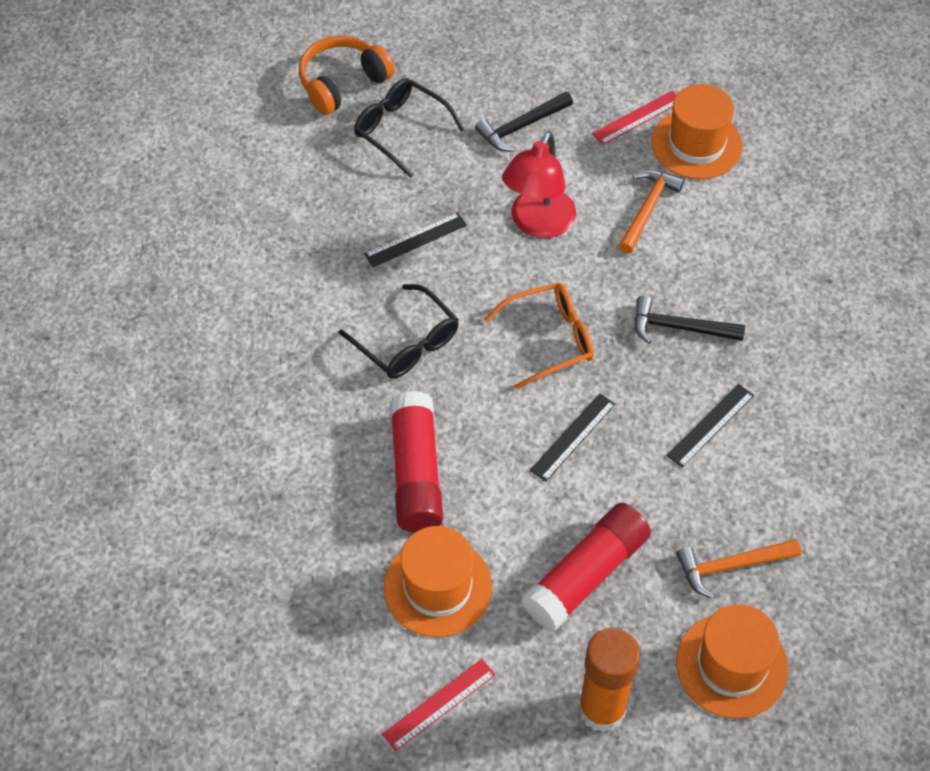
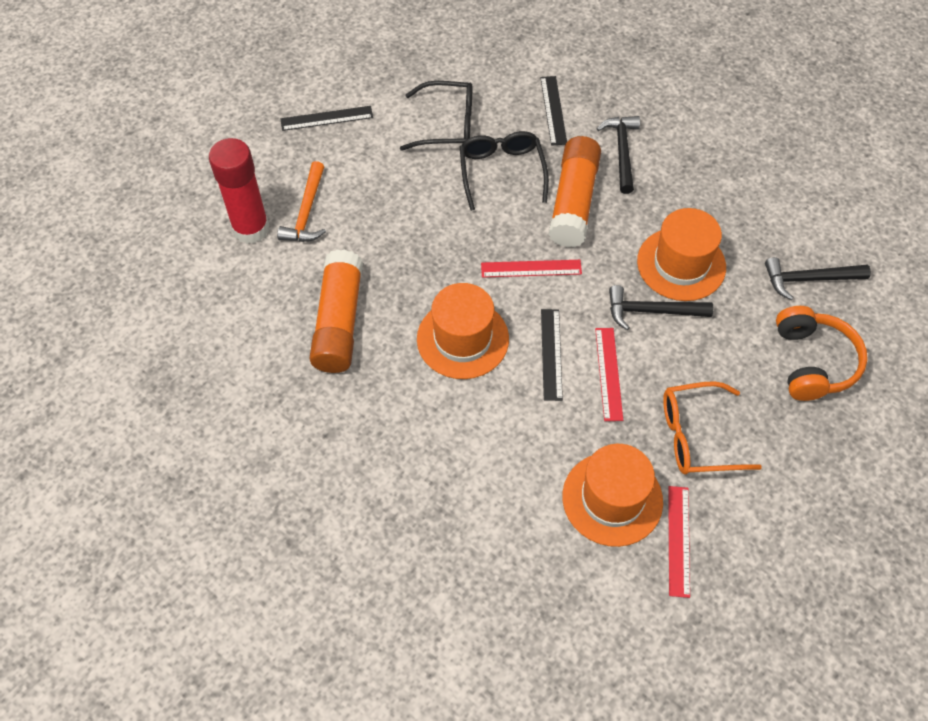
black hammer: [475,92,573,152] [634,296,745,344] = 2 -> [597,116,640,194] [609,285,713,330] [765,257,871,300] = 3
orange glue stick: [578,628,640,733] = 1 -> [309,250,363,373] [548,136,601,247] = 2
orange hammer: [618,170,684,253] [676,539,801,599] = 2 -> [277,161,326,242] = 1
red glue stick: [390,391,443,532] [522,503,651,631] = 2 -> [209,138,269,244] = 1
red lamp: [502,131,576,238] = 1 -> none = 0
red ruler: [382,659,496,751] [592,90,677,145] = 2 -> [481,260,582,278] [595,328,623,421] [668,486,690,598] = 3

